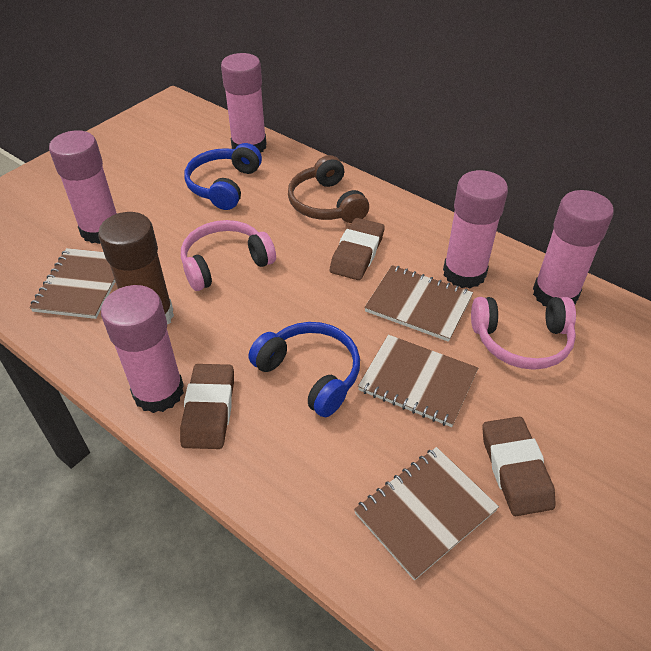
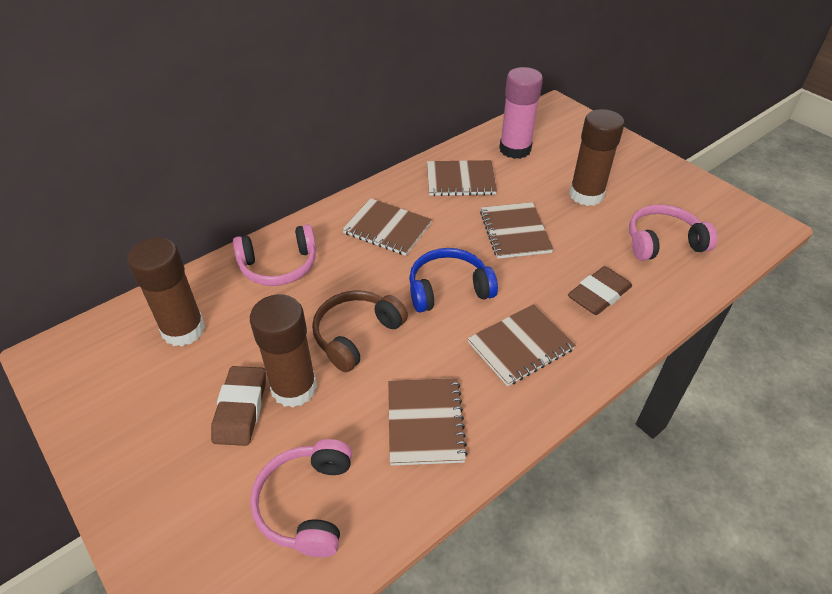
blue headphones: [184,143,262,210] [249,322,360,417] = 2 -> [409,248,498,312] = 1
brown eraser: [180,364,234,449] [330,218,385,280] [482,417,556,516] = 3 -> [211,366,266,446] [568,266,632,315] = 2
brown glue stick: [98,212,174,325] = 1 -> [127,237,205,346] [250,294,317,408] [569,109,625,206] = 3
brown notebook: [29,248,115,319] [354,447,499,581] [358,335,478,427] [364,265,473,342] = 4 -> [342,198,432,256] [388,378,468,465] [427,160,497,196] [468,304,576,386] [480,202,553,259] = 5
pink glue stick: [49,130,117,244] [101,285,184,413] [221,53,267,153] [443,170,508,289] [533,190,614,306] = 5 -> [499,67,543,159] = 1
pink headphones: [181,220,276,291] [471,297,576,370] = 2 -> [233,224,316,286] [250,439,352,557] [629,204,718,261] = 3

